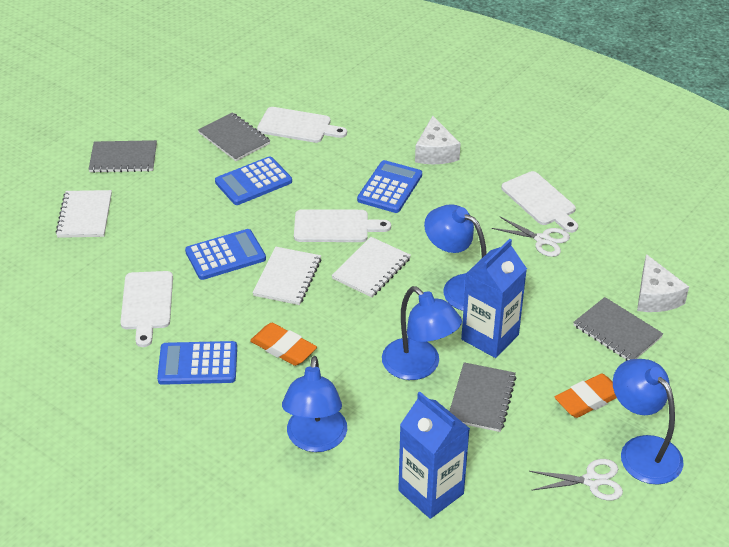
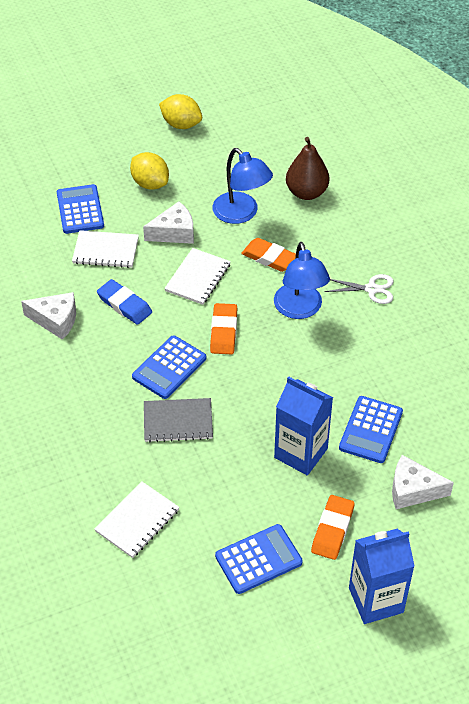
blue eraser: none = 0 -> [97,279,152,325] = 1
blue lamp: [282,356,347,452] [382,286,462,380] [424,204,487,311] [613,359,684,485] = 4 -> [213,148,273,224] [274,242,330,319] = 2
brown pear: none = 0 -> [286,137,330,200] = 1
grey notebook: [89,140,157,173] [198,112,270,161] [449,362,517,432] [573,297,663,361] = 4 -> [144,398,213,442] = 1
orange eraser: [250,323,317,366] [555,374,617,418] = 2 -> [210,303,237,354] [241,238,296,272] [311,495,355,560] = 3
white cheese: [415,116,461,164] [637,254,689,312] = 2 -> [21,292,76,340] [143,201,194,244] [392,455,454,509] = 3
white cutting board: [120,271,173,347] [257,107,347,143] [294,209,391,242] [501,171,578,233] = 4 -> none = 0
white scissors: [492,216,570,257] [529,459,623,500] = 2 -> [324,274,394,304] = 1
yellow lemon: none = 0 -> [130,152,169,190] [159,94,202,129] = 2

